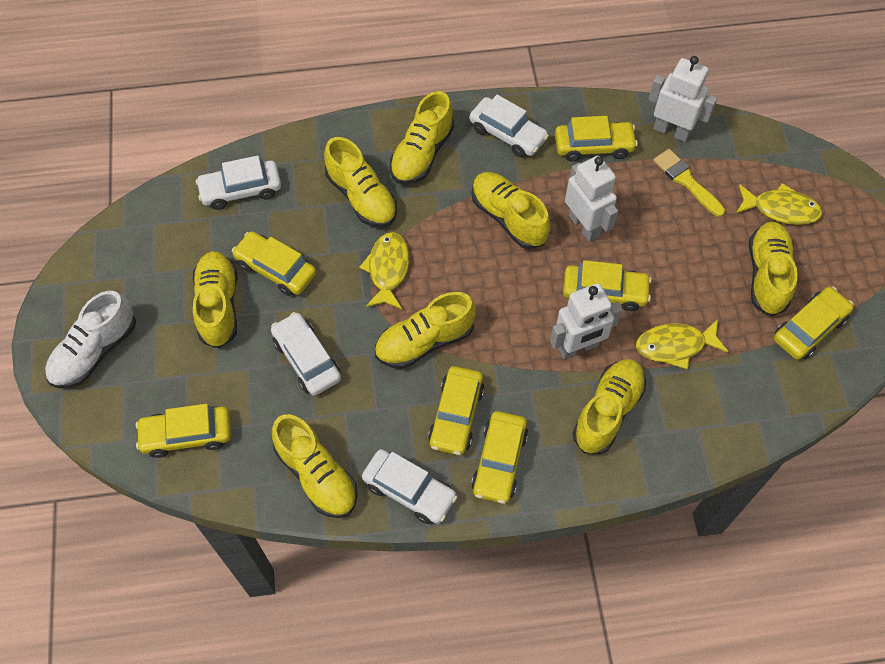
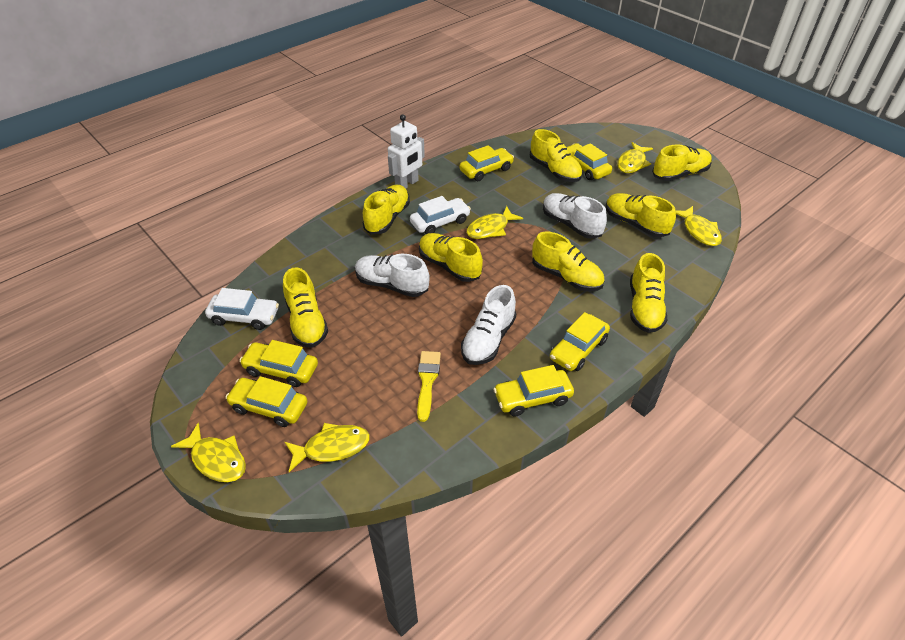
white car: [196,155,281,210] [271,312,341,396] [362,449,458,524] [469,95,549,157] = 4 -> [205,288,279,330] [410,196,471,234] = 2
white robot: [550,283,623,359] [565,156,618,242] [649,56,717,142] = 3 -> [388,114,425,189] = 1
white shoe: [45,291,136,388] = 1 -> [355,254,430,297] [461,285,516,365] [543,193,607,239] = 3
yellow car: [136,404,231,458] [232,231,316,296] [428,366,485,455] [471,411,528,504] [555,116,638,162] [563,260,652,311] [774,287,854,360] = 7 -> [225,376,307,427] [239,340,318,387] [460,145,514,181] [493,365,574,417] [550,312,610,371] [567,143,612,180] = 6
yellow fish: [359,232,409,309] [636,319,728,369] [736,183,823,225] = 3 -> [171,423,246,482] [285,423,370,472] [467,206,523,239] [617,142,653,173] [676,206,722,246] = 5

